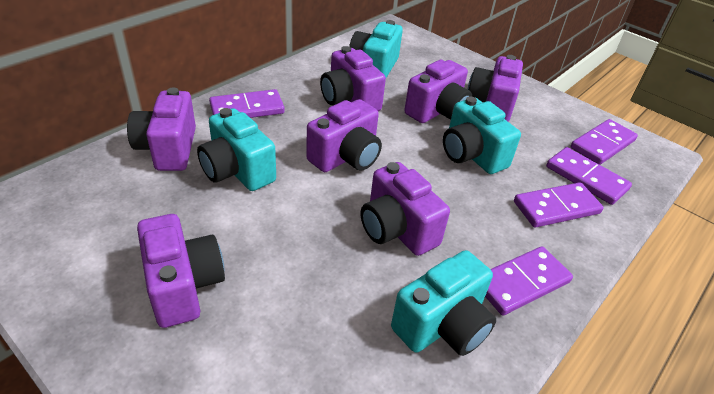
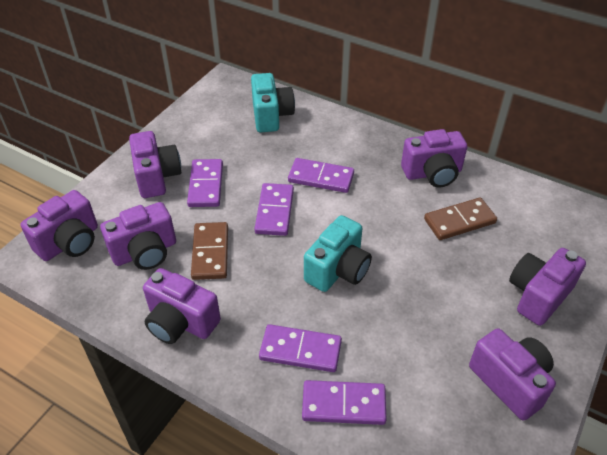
brown domino: none = 0 -> [191,222,228,280] [424,198,497,240] = 2
turquoise camera: [197,108,276,191] [349,20,403,78] [391,250,496,356] [443,96,521,174] = 4 -> [251,73,295,132] [304,215,372,292] = 2

